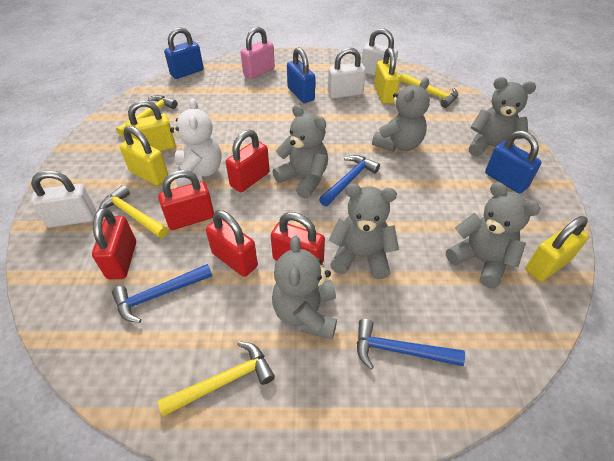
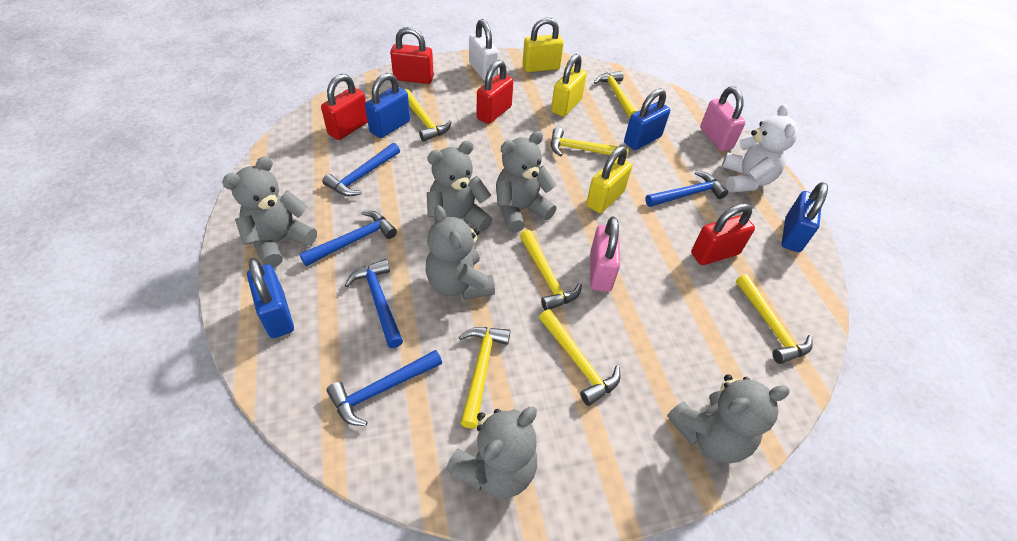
blue hammer: [112,264,212,323] [319,155,380,206] [357,319,465,370] = 3 -> [299,211,397,266] [322,143,400,196] [327,350,442,426] [345,259,403,348] [645,171,728,207] = 5
blue padlock: [164,27,204,79] [287,47,315,103] [485,130,542,193] = 3 -> [247,258,294,338] [365,73,410,138] [624,88,670,150] [781,182,828,252] = 4
pink padlock: [241,27,275,79] = 1 -> [590,216,620,292] [700,87,746,151] = 2
red padlock: [92,208,136,279] [158,170,214,230] [206,210,258,277] [226,130,270,192] [271,212,325,265] = 5 -> [321,74,368,140] [390,27,434,84] [476,60,514,124] [691,203,755,265] = 4
white padlock: [31,170,96,228] [328,48,366,99] [362,28,398,76] = 3 -> [469,19,499,81] = 1
yellow hammer: [99,185,168,238] [116,95,177,137] [158,341,275,416] [400,73,458,108] = 4 -> [405,89,451,142] [459,327,510,429] [520,230,582,310] [539,309,620,406] [551,127,629,159] [594,71,637,119] [736,274,813,364] = 7
yellow padlock: [120,126,168,186] [126,100,176,151] [374,47,400,104] [525,216,589,281] = 4 -> [522,17,564,72] [551,54,587,117] [586,146,632,213] = 3

